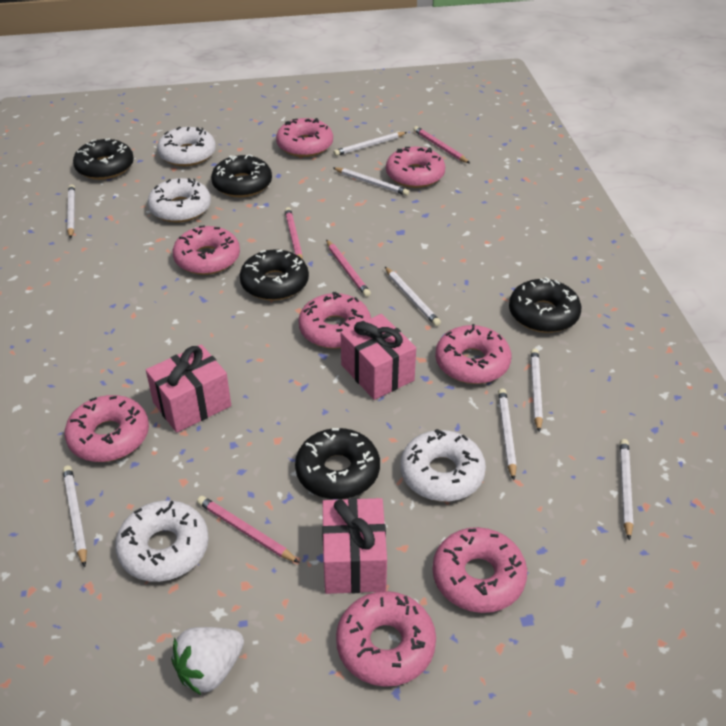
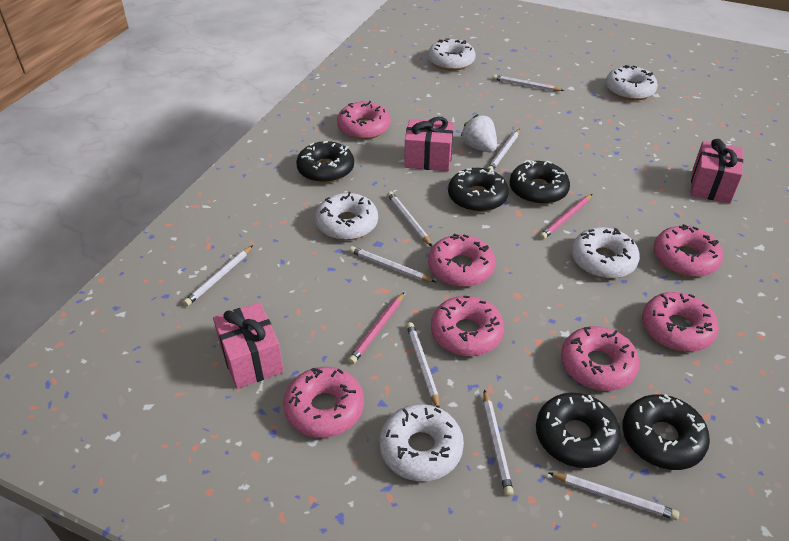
pink donut: [65,395,149,462] [173,225,240,275] [276,118,333,157] [298,292,371,349] [336,591,436,687] [386,147,445,188] [432,527,527,613] [435,324,511,384] = 8 -> [283,367,364,438] [337,101,391,139] [428,234,495,287] [431,296,504,356] [561,326,640,391] [642,292,719,352] [653,224,723,277] = 7
pink pencil: [197,496,299,563] [285,207,303,259] [326,239,371,297] [413,126,470,163] = 4 -> [348,292,405,364] [540,194,592,239] = 2
white donut: [115,500,209,582] [147,178,211,222] [157,127,216,166] [400,429,486,502] = 4 -> [315,192,378,240] [379,404,464,481] [428,39,475,71] [571,227,640,278] [606,65,658,100] = 5

